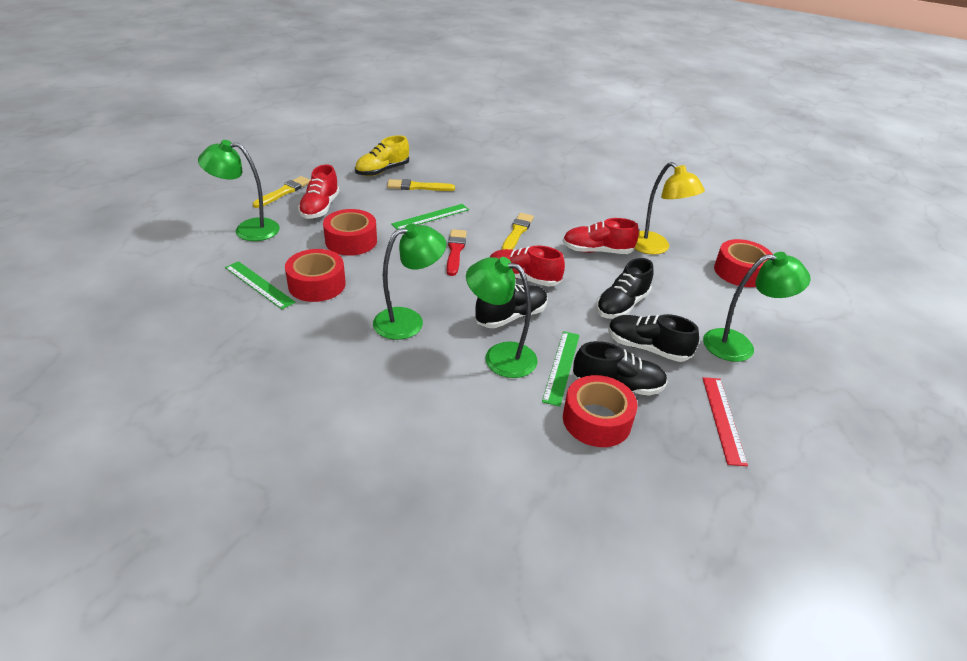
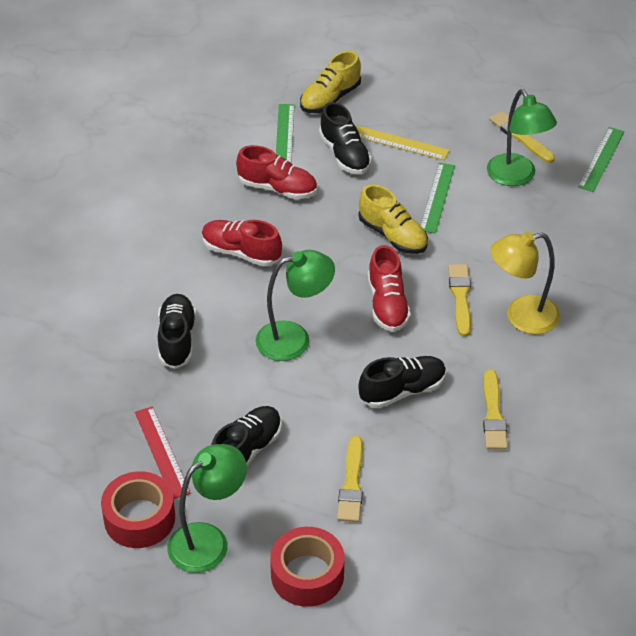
green lamp: [198,140,280,241] [373,223,446,340] [466,257,538,378] [703,252,811,362] = 4 -> [167,444,247,573] [256,250,335,361] [487,89,557,186] = 3
red brush: [447,229,467,276] = 1 -> none = 0
red tape: [285,249,346,302] [323,209,377,256] [563,375,638,447] [714,239,773,287] = 4 -> [101,471,175,548] [270,527,344,607] = 2
yellow brush: [253,176,310,208] [387,179,455,191] [502,213,534,250] = 3 -> [337,436,363,522] [448,264,471,337] [483,369,508,450] [489,111,555,163] = 4
yellow ruler: none = 0 -> [357,126,450,160] = 1
yellow shoe: [355,135,409,176] = 1 -> [300,51,361,113] [359,184,428,254] = 2

